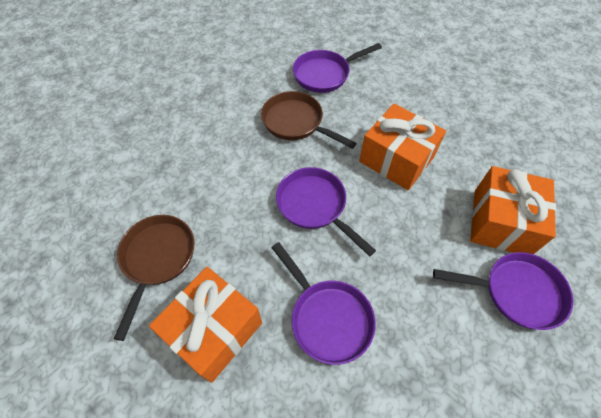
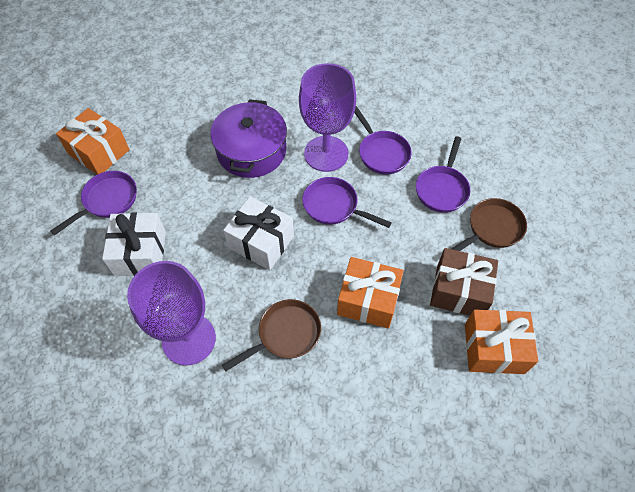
brown gift: none = 0 -> [430,248,498,316] = 1
purple goblet: none = 0 -> [127,261,216,366] [299,63,356,172] = 2
purple pot: none = 0 -> [210,99,287,178] = 1
white gift: none = 0 -> [102,212,166,276] [223,197,294,270] = 2

